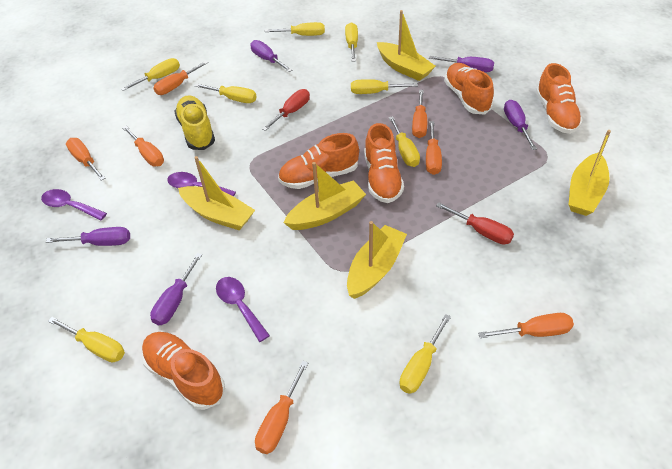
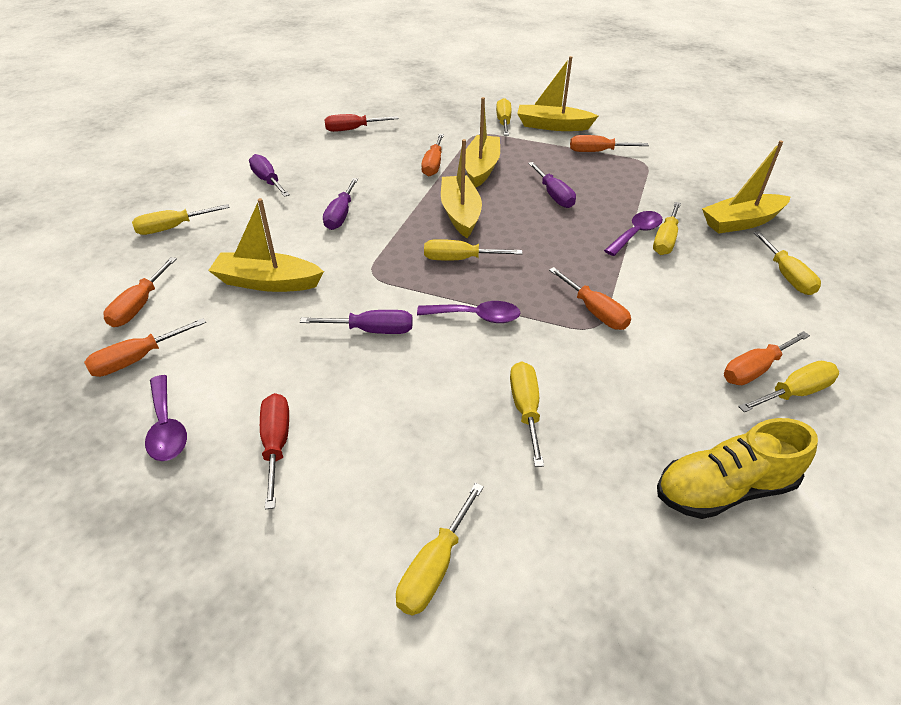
orange screwdriver: [66,138,105,181] [122,126,164,166] [153,61,209,95] [255,360,308,454] [412,90,427,138] [426,121,442,175] [478,313,574,338] = 7 -> [84,318,206,377] [103,257,177,327] [421,134,444,176] [549,267,631,330] [570,135,649,152] [724,331,810,385] = 6
orange shoe: [141,332,225,410] [278,133,359,189] [364,123,404,203] [444,63,494,114] [536,63,583,134] = 5 -> none = 0
purple screwdriver: [46,227,130,246] [150,253,202,325] [250,40,293,72] [429,56,494,72] [504,100,537,150] = 5 -> [249,154,290,197] [300,310,413,334] [323,178,358,230] [528,162,576,208] = 4

